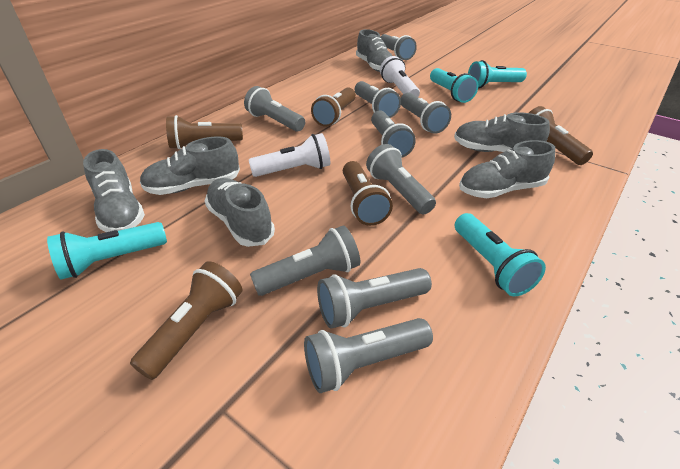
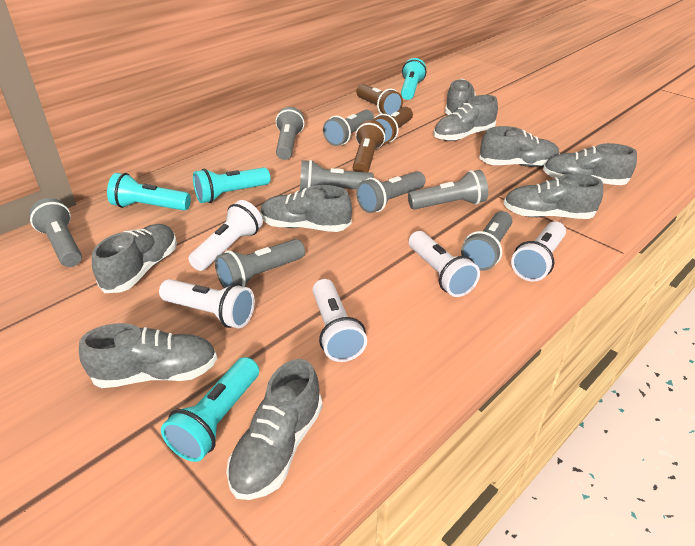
brown flashlight: [130,261,242,380] [166,115,243,149] [311,87,356,127] [343,161,393,226] [529,106,593,165] = 5 -> [353,120,385,172] [356,84,403,115] [373,107,413,144] = 3
grey flashlight: [244,86,305,132] [250,225,360,296] [304,318,433,393] [317,268,432,329] [355,81,401,118] [366,144,436,214] [371,111,416,157] [380,34,417,60] [401,92,451,134] = 9 -> [29,198,82,267] [215,239,305,288] [276,107,304,160] [300,160,374,191] [323,110,374,146] [356,171,426,213] [408,170,488,210] [461,211,513,271] = 8
grey shoe: [83,149,145,232] [140,137,240,195] [205,178,275,247] [356,29,392,72] [454,112,550,152] [459,140,555,198] = 6 -> [79,323,217,388] [92,224,177,293] [226,359,323,500] [261,185,352,232] [433,95,498,141] [445,79,476,115] [479,126,560,167] [504,174,603,219] [543,143,637,185] = 9
white flashlight: [249,133,330,177] [380,56,420,97] = 2 -> [159,279,255,328] [188,200,263,271] [313,279,367,362] [409,231,480,297] [511,221,566,282] = 5

